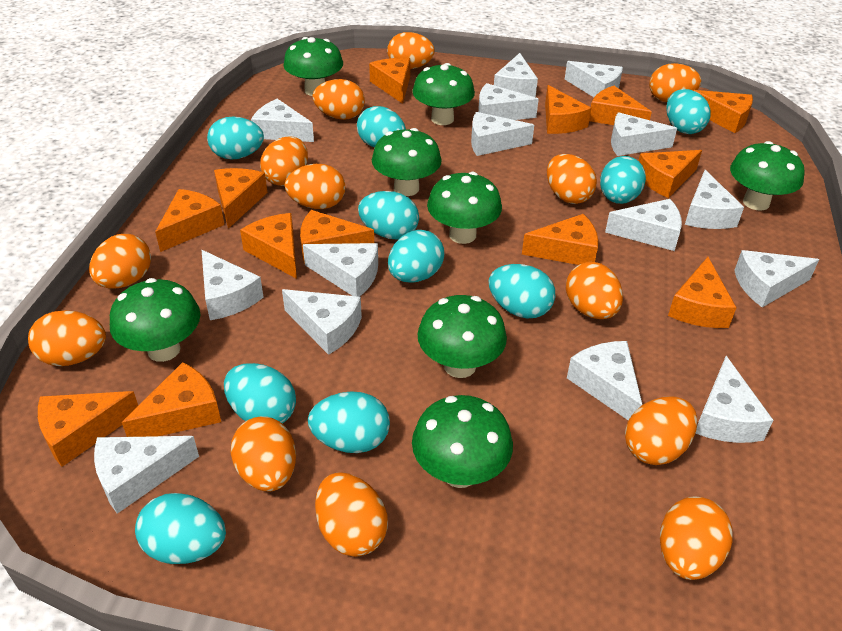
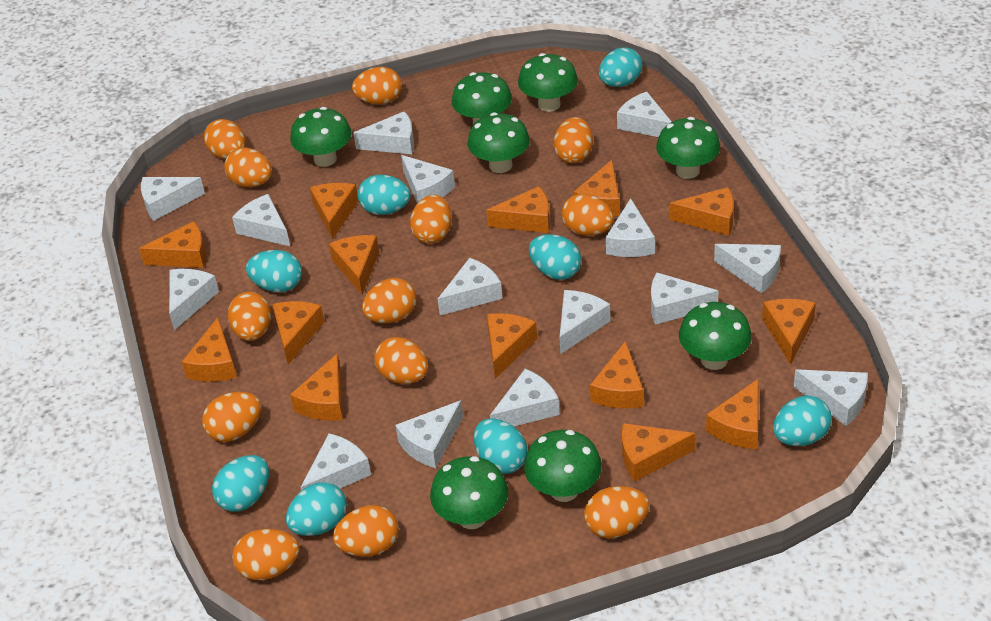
orange cheese: [38,391,138,467] [122,362,221,437] [155,189,224,252] [214,168,267,229] [240,213,297,279] [300,210,374,264] [369,58,410,104] [522,214,598,265] [545,85,591,134] [589,86,652,125] [639,150,702,198] [668,257,737,328] [693,90,753,133] = 13 -> [139,221,206,268] [182,317,237,382] [272,301,324,365] [290,353,343,421] [310,183,359,240] [329,235,379,295] [486,186,550,233] [487,313,537,379] [574,160,620,216] [590,341,644,408] [622,423,695,482] [670,187,734,236] [706,378,759,449] [762,299,816,365] = 14
turquoise egg: [135,493,226,564] [207,117,264,160] [224,363,296,424] [308,391,390,453] [357,106,406,147] [358,191,419,239] [388,230,445,283] [489,264,555,318] [600,156,646,204] [666,89,711,134] = 10 -> [212,455,269,512] [246,250,302,292] [286,482,347,536] [358,175,411,215] [474,419,528,474] [529,234,582,280] [599,47,642,87] [773,396,832,446] = 8

